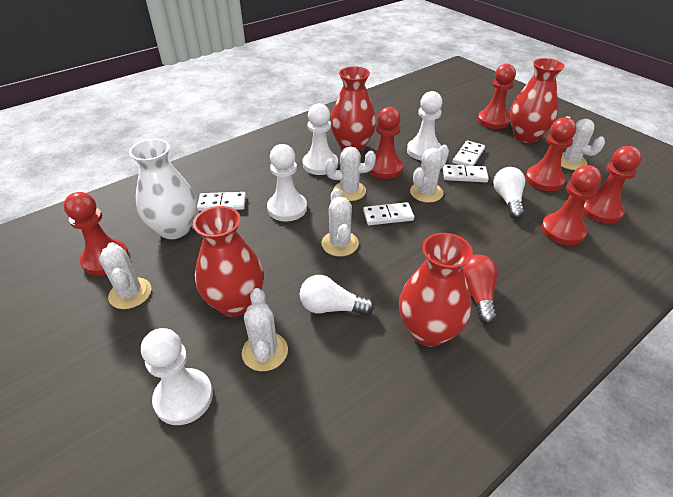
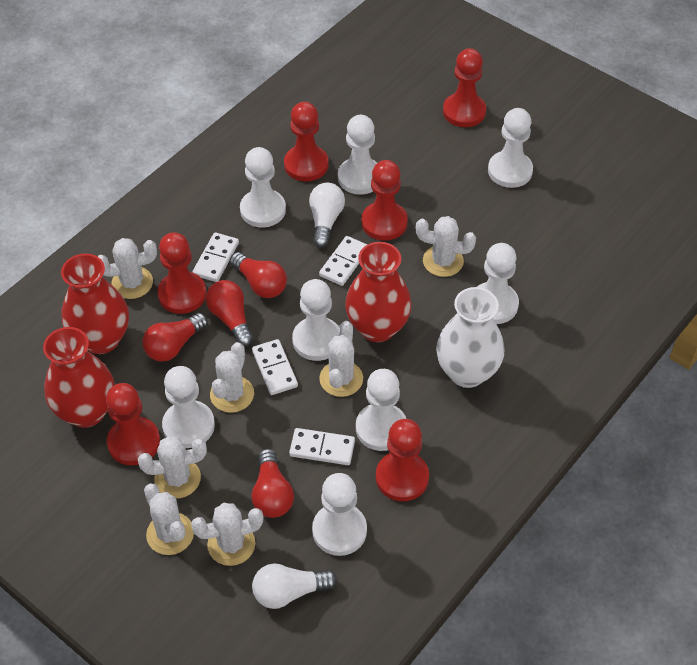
red light bulb: [462,254,498,324] = 1 -> [142,313,208,362] [206,280,254,347] [230,252,287,298] [251,449,294,518] = 4
red vase: [193,206,264,317] [330,66,376,152] [399,233,473,347] [510,58,565,143] = 4 -> [43,327,115,428] [61,254,129,354] [345,242,412,342] = 3
white cactus: [99,242,151,309] [242,288,288,371] [322,188,359,256] [325,147,376,201] [410,145,449,203] [561,116,605,170] = 6 -> [98,238,157,299] [138,436,207,499] [144,484,194,555] [191,503,263,566] [210,342,254,413] [319,321,363,397] [416,216,476,277] = 7
white pawn: [141,328,213,425] [267,144,307,222] [302,103,338,175] [407,91,442,161] = 4 -> [162,366,215,448] [240,147,286,228] [292,279,340,361] [312,473,367,556] [338,115,377,195] [356,369,406,451] [477,243,519,324] [488,108,533,188] = 8

